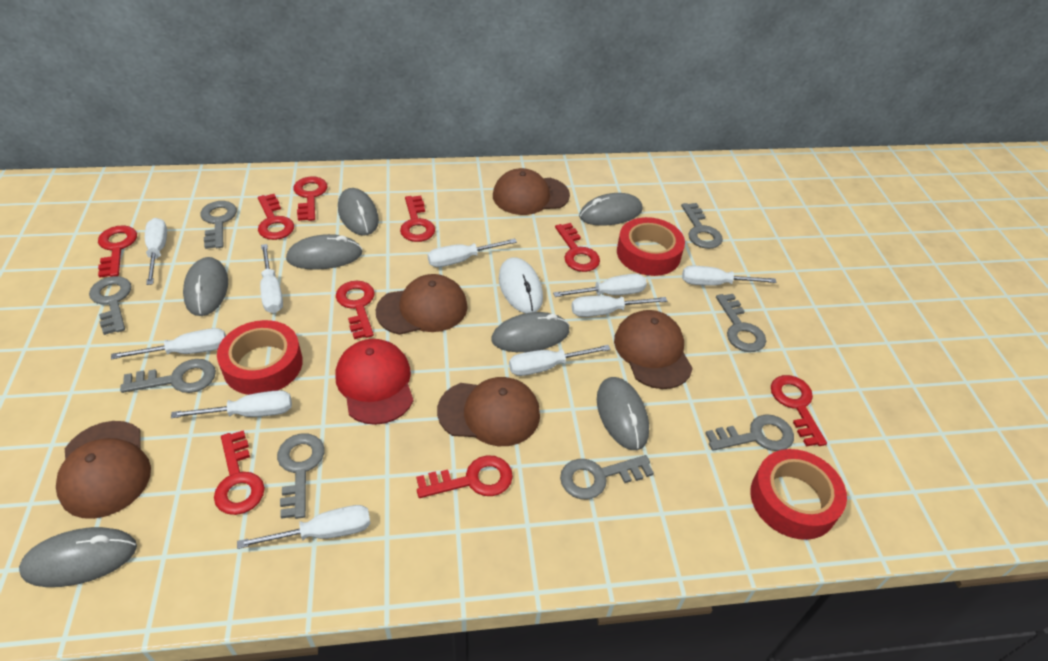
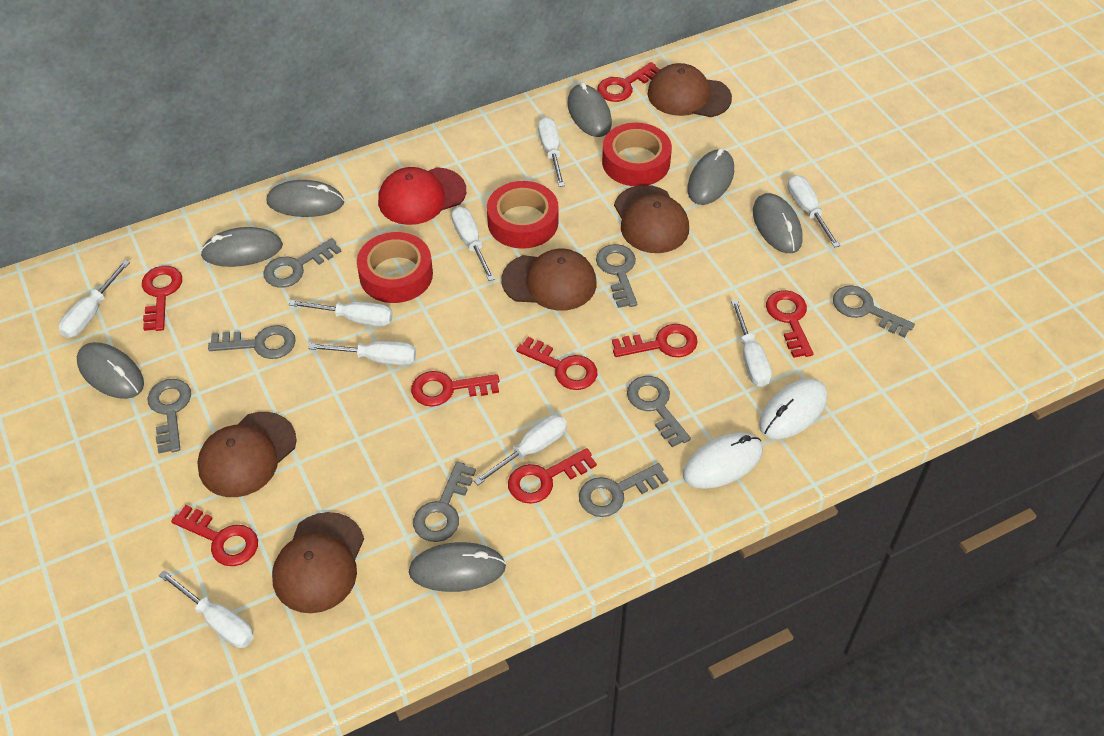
red key: [98,225,137,278] [214,430,265,515] [258,194,294,240] [294,176,327,221] [336,281,375,339] [400,196,435,242] [416,455,513,498] [555,223,600,272] [771,375,827,447] = 9 -> [142,266,182,331] [171,505,258,566] [411,371,499,407] [508,448,597,504] [516,337,598,390] [597,62,660,102] [612,324,698,357] [766,290,813,358] = 8
white mouse: [499,257,543,313] = 1 -> [683,432,763,489] [759,378,827,439] = 2
white screwdriver: [111,328,226,359] [145,218,167,285] [171,390,292,418] [237,505,370,549] [260,244,283,313] [428,239,517,267] [509,345,611,376] [553,274,647,297] [572,295,667,317] [682,266,777,286] = 10 -> [59,260,130,338] [159,570,254,648] [289,300,393,326] [308,341,416,365] [452,206,495,281] [473,415,567,485] [538,117,565,187] [731,300,772,387] [788,175,840,248] = 9

